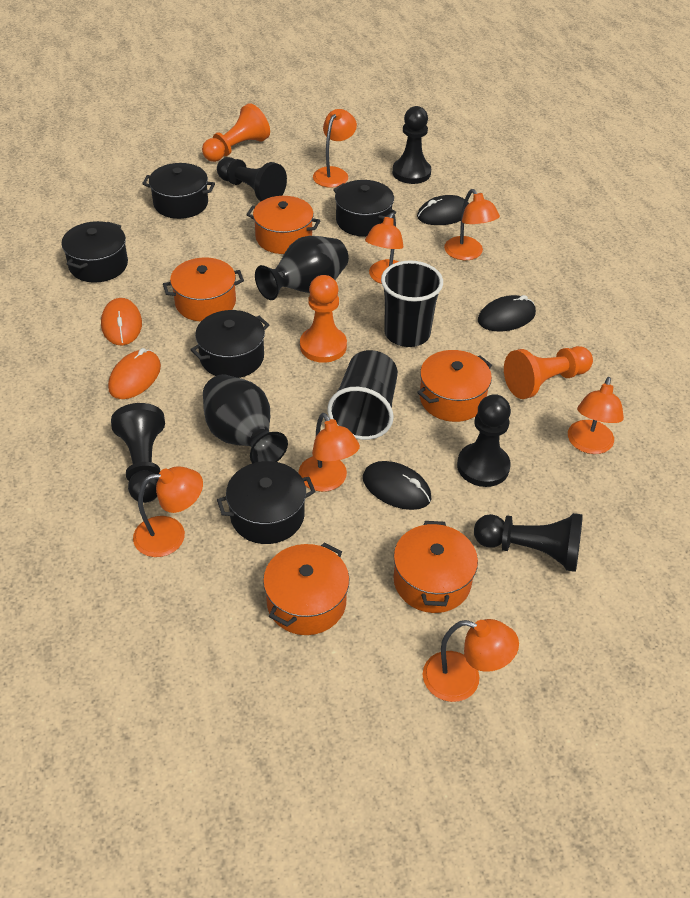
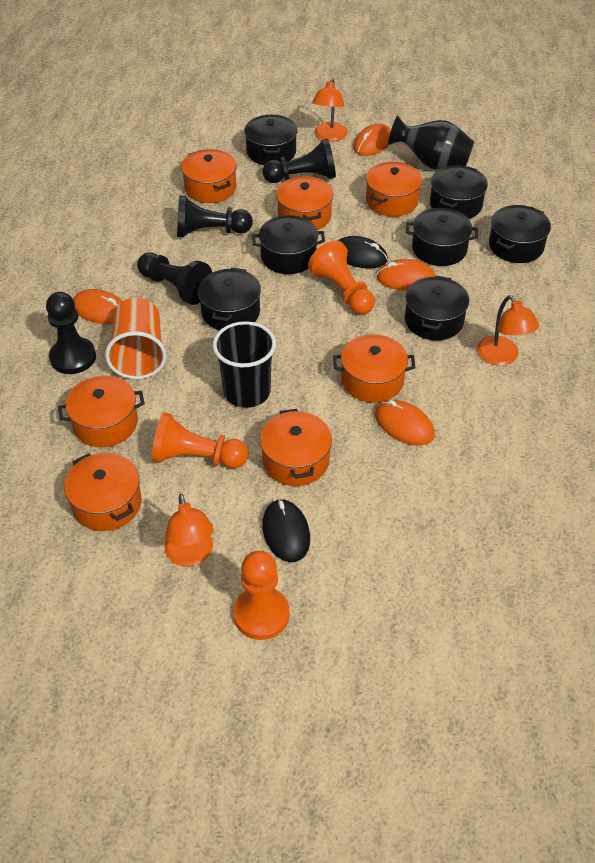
black cup: [327,350,398,440] [381,260,443,347] = 2 -> [213,321,276,408] = 1
black mouse: [363,461,431,510] [417,195,469,225] [478,295,536,331] = 3 -> [262,499,310,562] [338,236,388,268] = 2
black pawn: [111,403,165,503] [217,157,287,202] [392,106,431,184] [457,394,511,487] [474,513,583,572] = 5 -> [46,292,96,374] [137,252,212,305] [177,195,253,237] [263,139,336,183] = 4
black pot: [62,221,128,283] [142,163,215,219] [190,310,269,378] [217,461,316,544] [333,180,396,237] = 5 -> [198,268,261,330] [244,115,298,165] [252,215,325,274] [405,276,469,340] [406,208,478,266] [430,165,488,219] [489,205,551,263] = 7
black vase: [203,374,288,463] [255,236,349,300] = 2 -> [388,116,474,170] = 1
orange cup: none = 0 -> [105,298,167,379] = 1
orange lamp: [133,466,203,557] [299,413,360,492] [313,109,357,188] [365,213,404,284] [423,619,519,702] [444,189,500,260] [568,377,624,454] = 7 -> [164,494,214,567] [312,78,348,142] [477,295,539,365] = 3
orange mouse: [101,298,142,345] [108,348,161,399] = 2 -> [73,289,122,324] [353,123,391,156] [375,400,435,445] [376,259,435,291] = 4
orange pot: [163,258,244,322] [246,196,320,254] [263,542,349,635] [393,521,478,613] [417,350,492,422] = 5 -> [58,376,145,447] [64,453,142,531] [181,149,237,203] [260,409,332,486] [276,176,333,230] [333,334,416,403] [366,162,422,217] = 7

